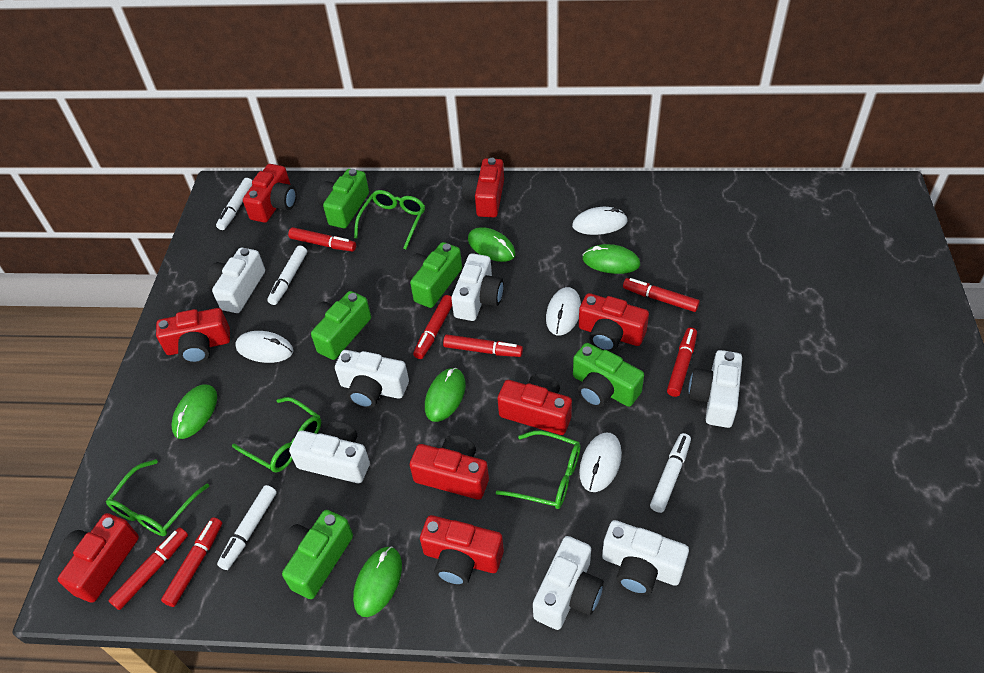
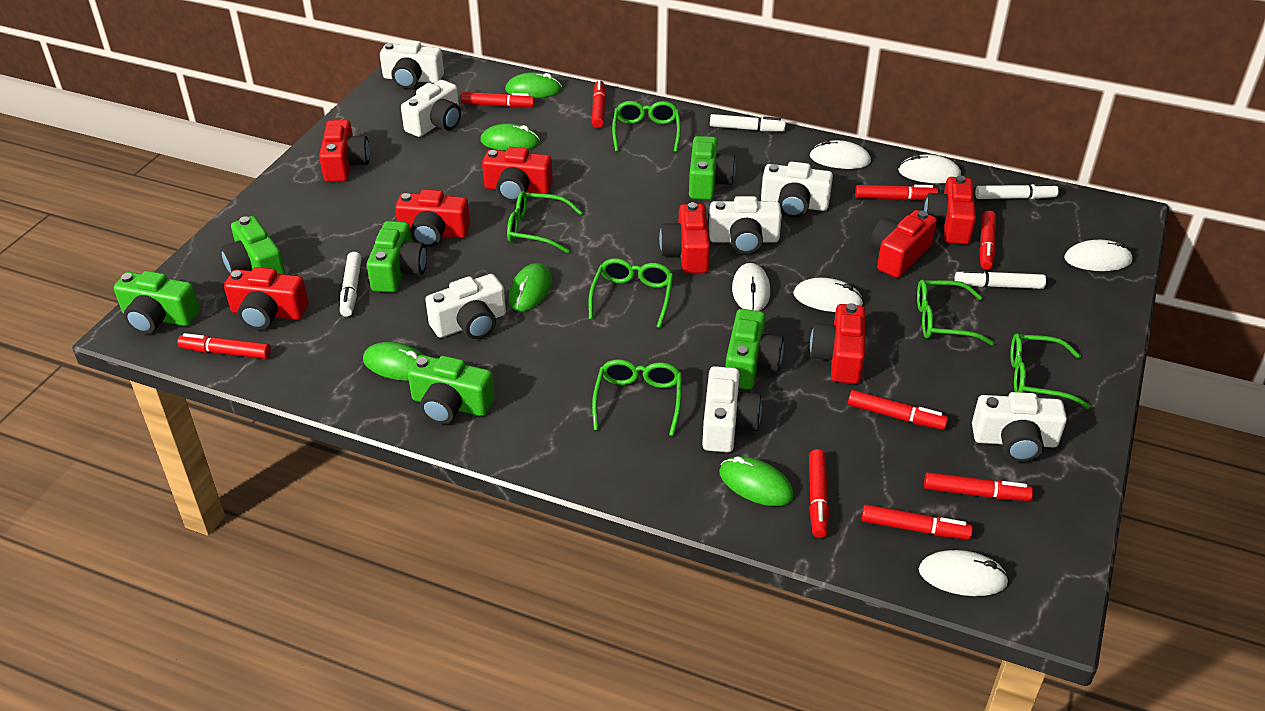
green camera: [279,510,353,599] [310,291,371,360] [318,169,369,228] [406,242,462,308] [573,343,644,408] = 5 -> [114,271,200,334] [220,216,286,275] [367,221,427,293] [408,355,495,424] [689,136,736,200] [725,309,784,389] = 6
green glasses: [106,459,209,536] [232,397,321,472] [354,190,425,249] [496,431,581,509] = 4 -> [507,191,583,253] [588,258,673,328] [592,359,682,436] [612,101,681,152] [917,280,995,345] [1010,334,1090,409] = 6
red marker: [109,527,188,610] [161,517,222,607] [288,227,356,252] [413,295,452,359] [443,334,523,357] [623,278,700,312] [667,327,697,397] = 7 -> [177,333,271,359] [461,92,535,107] [592,80,606,128] [809,449,829,538] [848,390,948,430] [855,185,938,200] [862,504,973,540] [924,472,1033,501] [979,210,996,270] = 9
white mouse: [235,331,293,363] [546,287,581,335] [572,207,628,235] [579,432,622,492] = 4 -> [732,263,770,311] [793,278,864,312] [810,140,871,169] [898,154,961,183] [919,550,1009,596] [1064,240,1133,271] = 6

